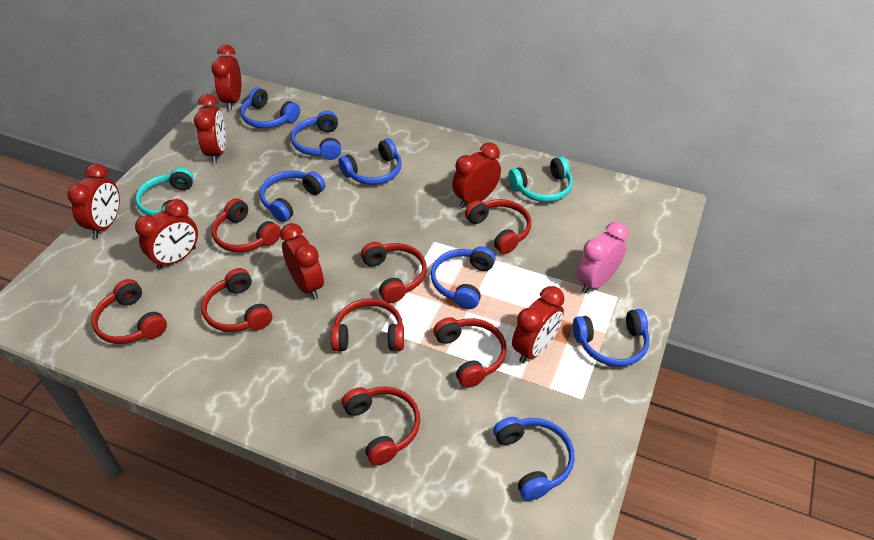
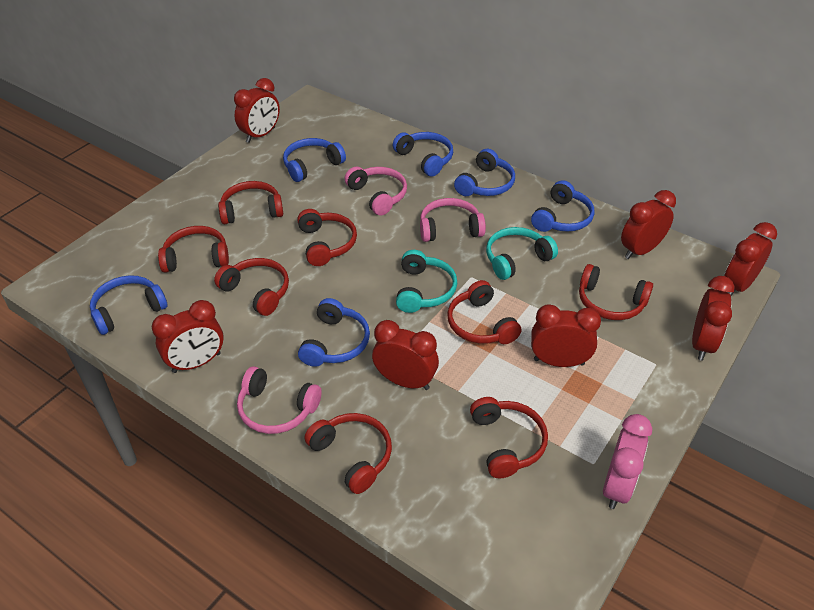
blue headphones: [241,87,300,128] [260,171,325,222] [291,111,341,160] [338,139,402,185] [431,246,496,309] [493,417,575,501] [573,309,650,367] = 7 -> [90,275,167,335] [283,138,346,182] [298,298,370,367] [393,132,453,177] [454,149,515,196] [531,180,594,232] = 6
pink headphones: none = 0 -> [237,366,322,434] [345,167,407,215] [420,198,486,242] = 3

